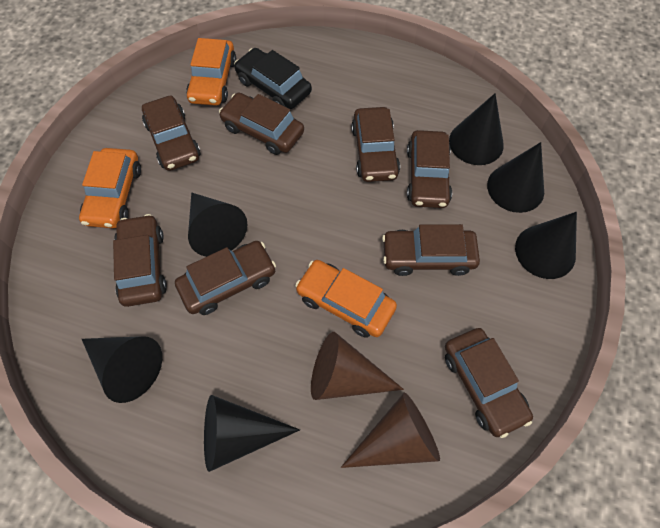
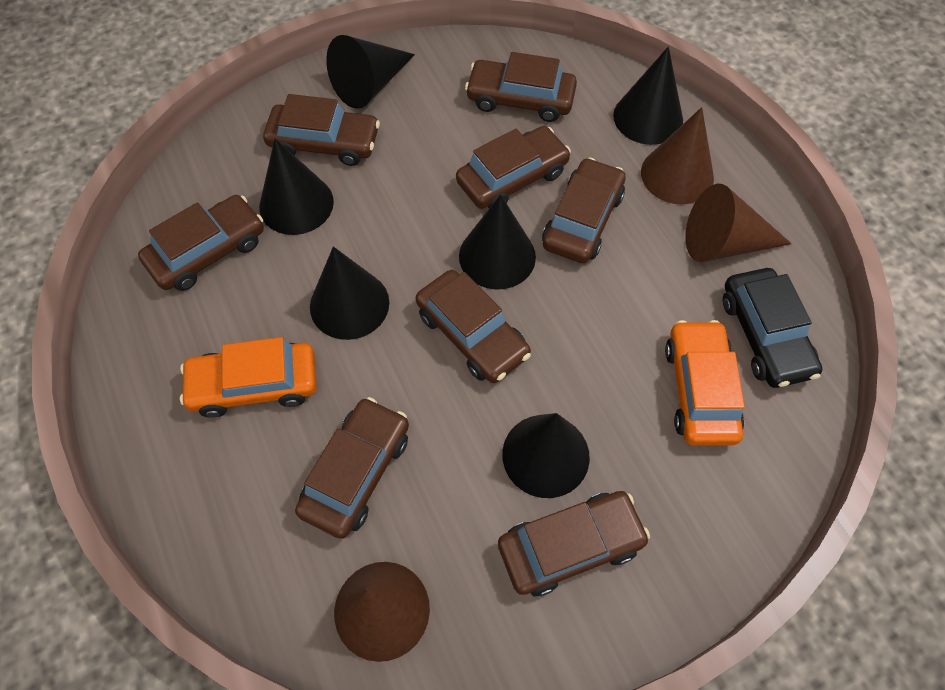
brown cone: [311,332,404,400] [341,393,440,468] = 2 -> [334,562,430,662] [641,107,714,205] [685,184,792,262] = 3
orange car: [79,148,141,228] [186,38,236,106] [295,260,397,338] = 3 -> [180,337,317,418] [665,320,745,446] = 2

